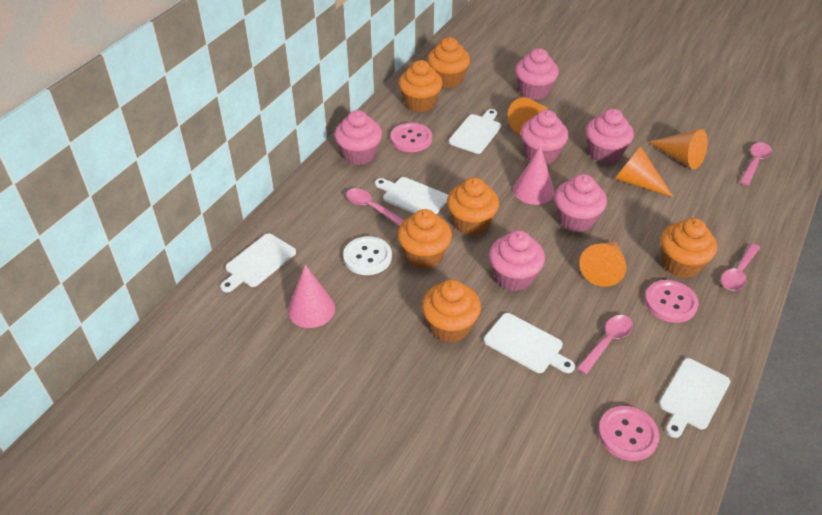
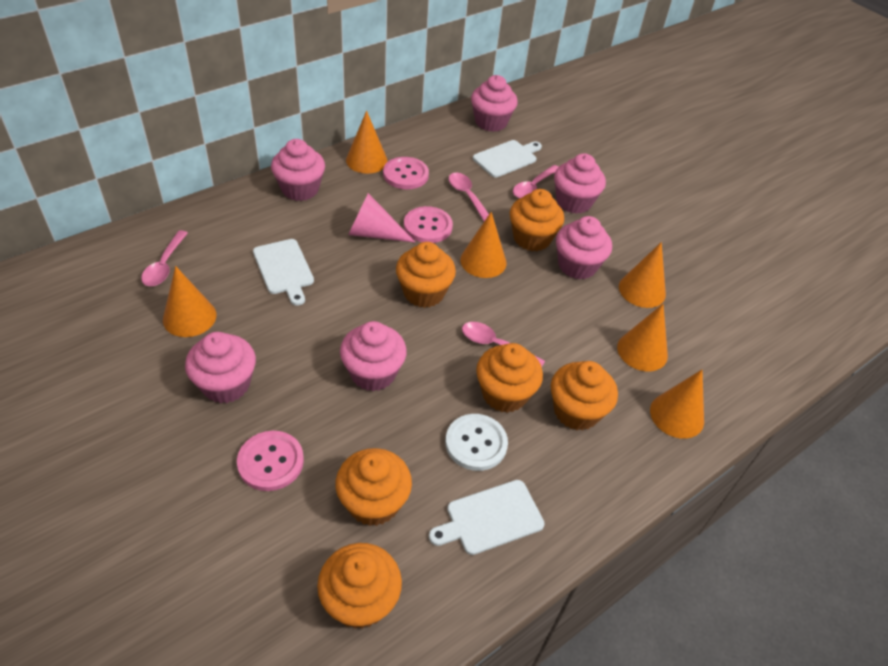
orange cone: [508,97,548,135] [579,242,626,287] [614,146,673,197] [648,129,708,169] = 4 -> [163,266,217,337] [346,111,388,174] [460,212,506,278] [617,304,668,371] [619,242,666,308] [650,370,704,439] = 6
pink cone: [288,265,335,328] [513,146,554,205] = 2 -> [348,193,416,243] = 1
white cutting board: [220,233,296,292] [375,177,448,214] [449,109,501,154] [484,313,575,373] [659,358,730,438] = 5 -> [253,239,314,306] [429,480,545,555] [473,140,542,178] = 3

